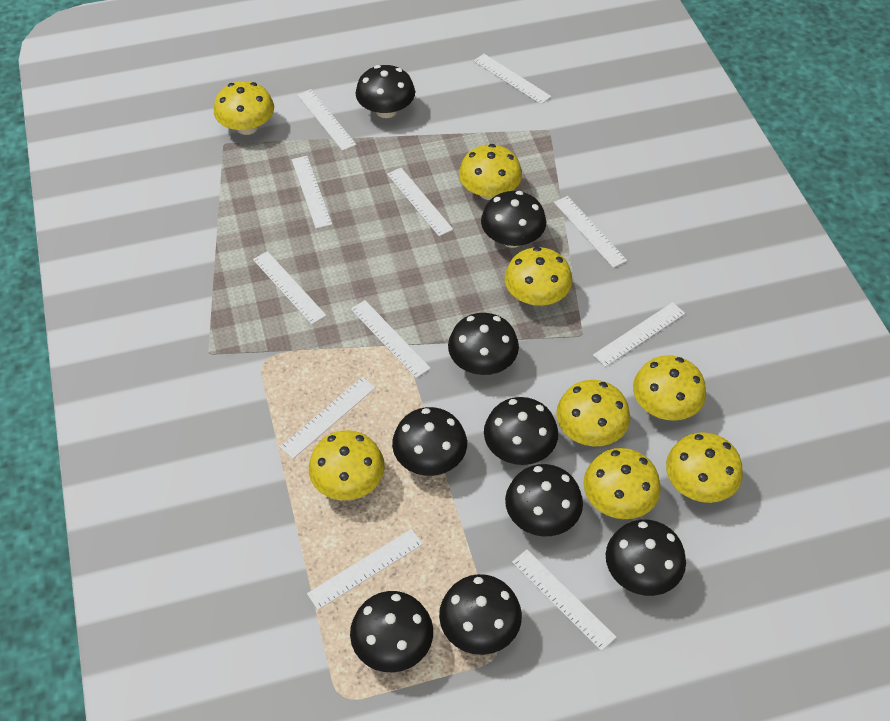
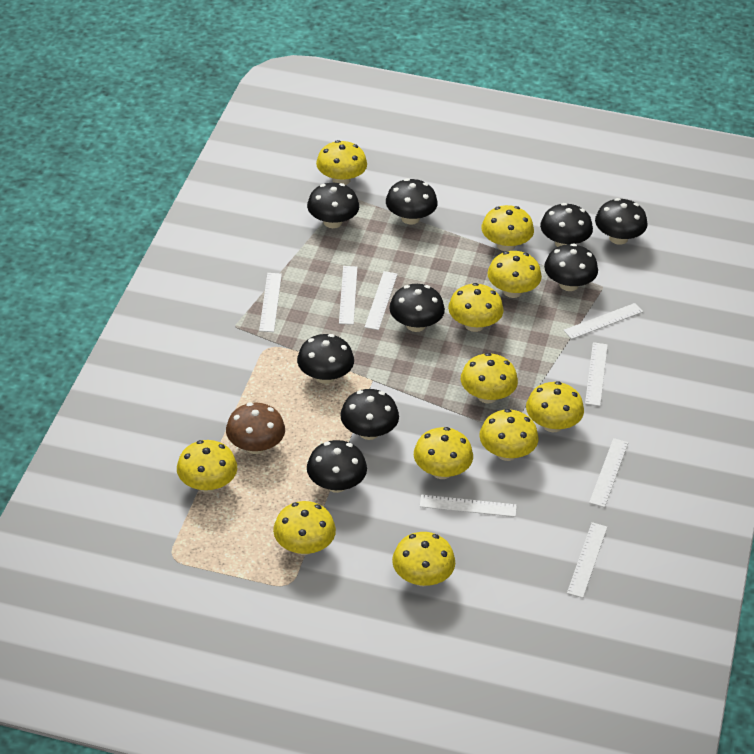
brown mushroom: none = 0 -> [226,402,285,454] = 1
white ruler: [253,251,326,324] [280,377,376,459] [292,156,332,229] [298,89,357,151] [307,529,423,610] [351,300,431,378] [387,168,453,236] [474,54,551,104] [512,549,616,651] [554,196,627,268] [593,302,685,367] = 11 -> [259,273,282,332] [339,266,357,325] [364,271,398,330] [420,495,517,517] [563,303,643,339] [567,522,607,598] [585,342,608,406] [589,438,628,507] = 8
yellow mushroom: [214,81,274,135] [309,430,385,501] [459,144,522,200] [504,247,572,306] [556,380,630,447] [583,448,661,519] [633,355,706,421] [666,432,743,503] = 8 -> [177,440,237,492] [273,501,336,555] [316,140,367,185] [392,532,455,586] [414,427,473,479] [448,283,504,332] [461,353,518,404] [479,409,539,461] [481,205,534,251] [487,251,542,298] [526,381,584,432] = 11

